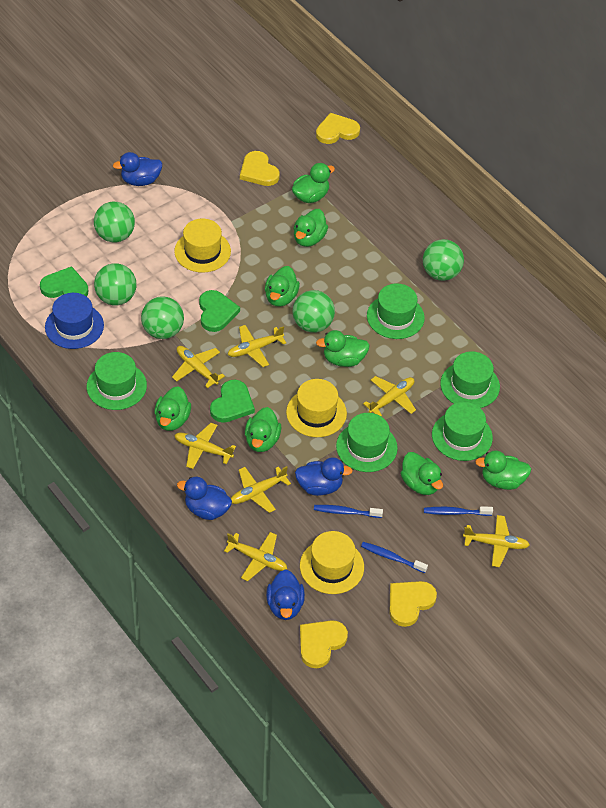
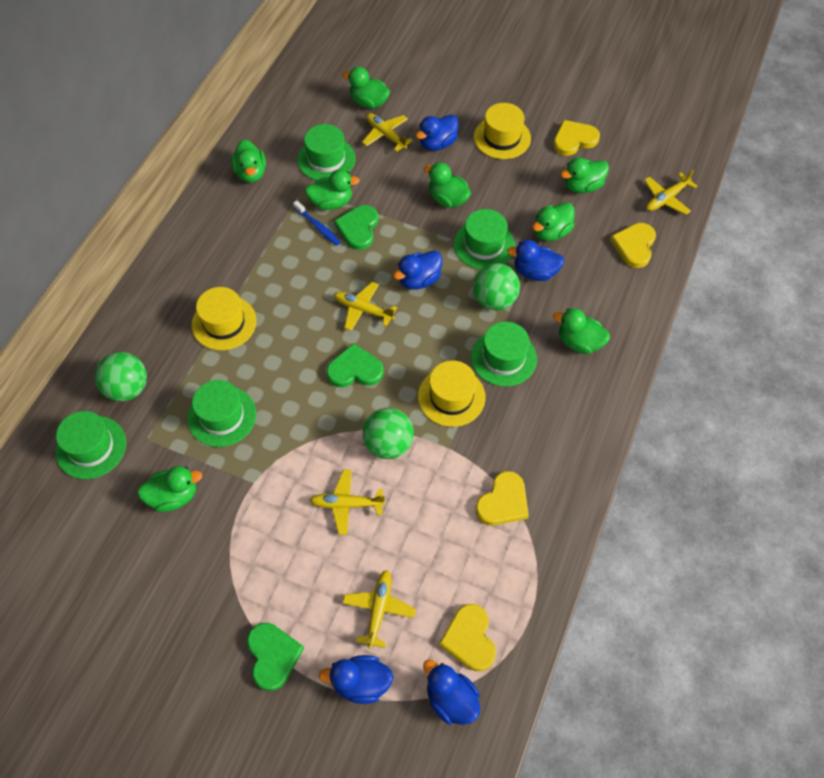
blue duck: [113,152,162,186] [177,477,232,520] [266,569,305,620] [295,457,353,496] = 4 -> [319,655,393,704] [393,250,442,290] [416,114,458,151] [423,660,480,725] [507,240,564,281] = 5
blue hat: [45,293,104,349] = 1 -> none = 0
blue toothbrush: [314,505,383,518] [361,542,428,573] [424,506,493,516] = 3 -> [293,201,341,246] = 1
green ball: [94,202,135,242] [94,263,137,305] [141,296,184,339] [293,290,335,333] [423,239,464,281] = 5 -> [95,352,147,402] [363,408,414,459] [473,263,520,310] = 3
yellow plane: [172,346,225,388] [174,423,236,469] [224,532,287,581] [227,325,286,367] [231,466,291,513] [363,376,416,416] [463,515,530,567] = 7 -> [309,470,385,535] [334,282,397,331] [342,570,416,649] [362,113,413,152] [644,170,697,215] = 5

